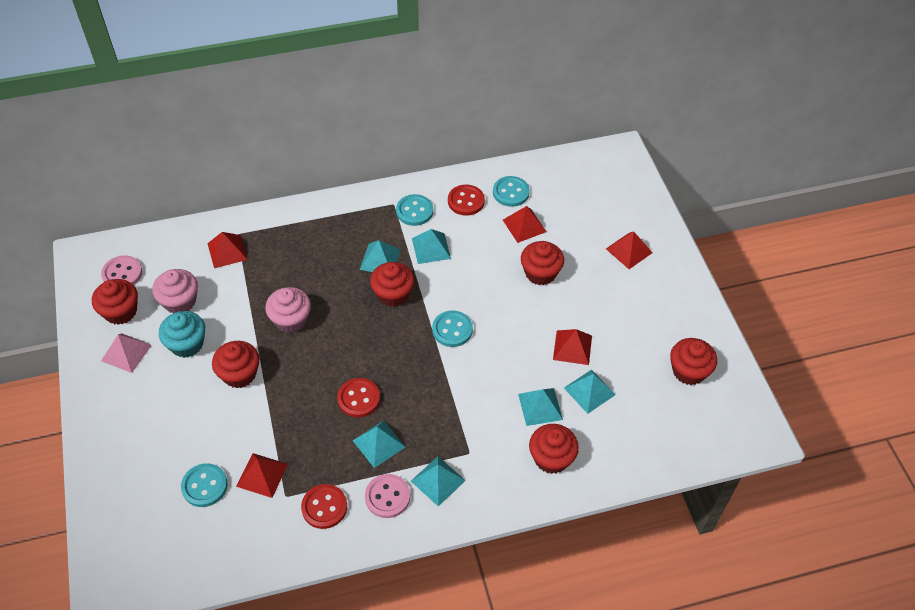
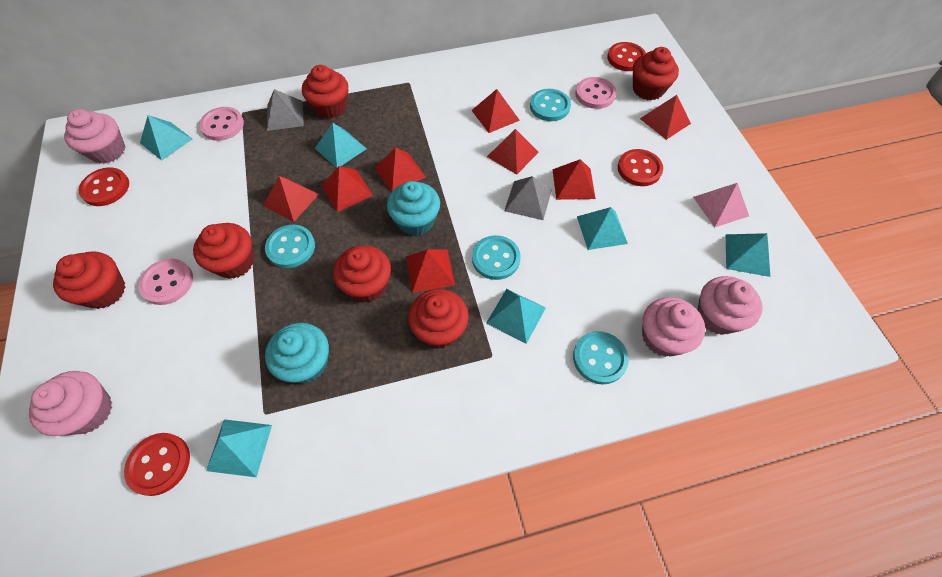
grey pyramid: none = 0 -> [267,89,304,131] [504,176,552,220] = 2
pink button: [101,255,142,285] [365,474,410,518] = 2 -> [138,258,193,305] [199,107,244,141] [575,77,616,109] = 3
pink cupcake: [152,269,198,313] [265,287,311,333] = 2 -> [29,371,112,436] [64,109,125,164] [642,297,705,357] [697,276,763,335] = 4
red button: [301,484,347,529] [337,378,380,417] [448,185,485,216] = 3 -> [79,167,129,206] [124,433,190,496] [607,42,646,71] [618,149,663,186] = 4
red pyramid: [207,232,248,268] [236,453,288,498] [503,206,547,243] [553,329,592,365] [606,231,653,269] = 5 -> [263,176,319,222] [321,166,373,212] [375,147,426,192] [406,249,455,293] [471,89,520,133] [487,129,539,175] [552,159,596,200] [640,95,691,140] = 8
turquoise cupcake: [159,311,205,358] = 1 -> [265,323,329,384] [387,181,440,236] = 2

